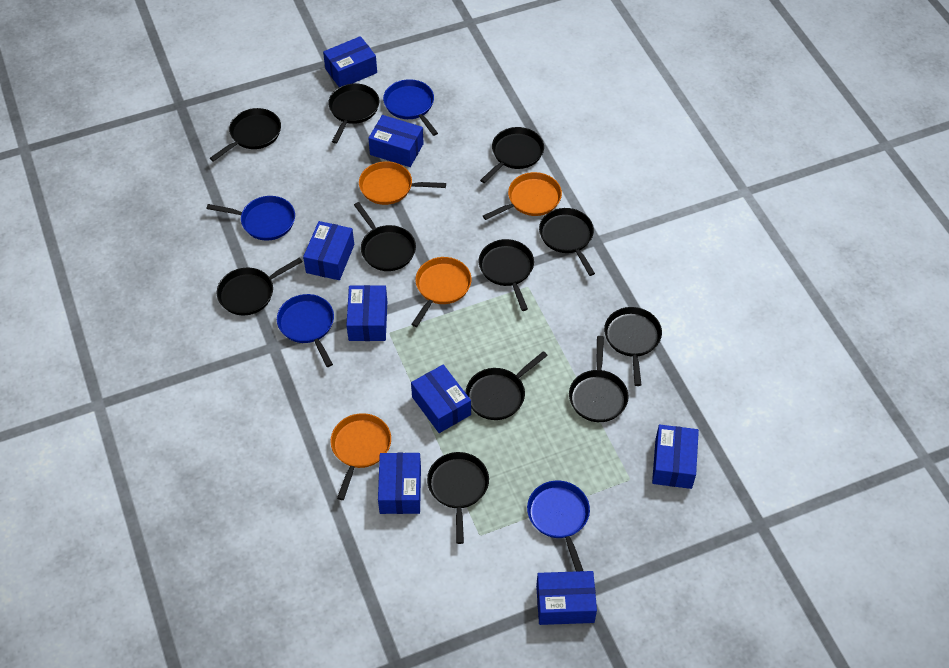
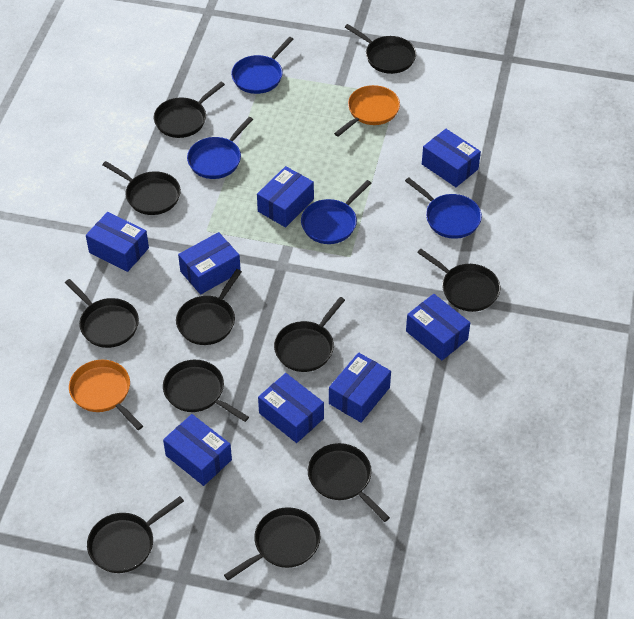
orange pan: [330,413,391,500] [359,161,446,205] [411,257,472,327] [483,172,562,220] = 4 -> [69,360,143,430] [334,85,400,137] = 2

